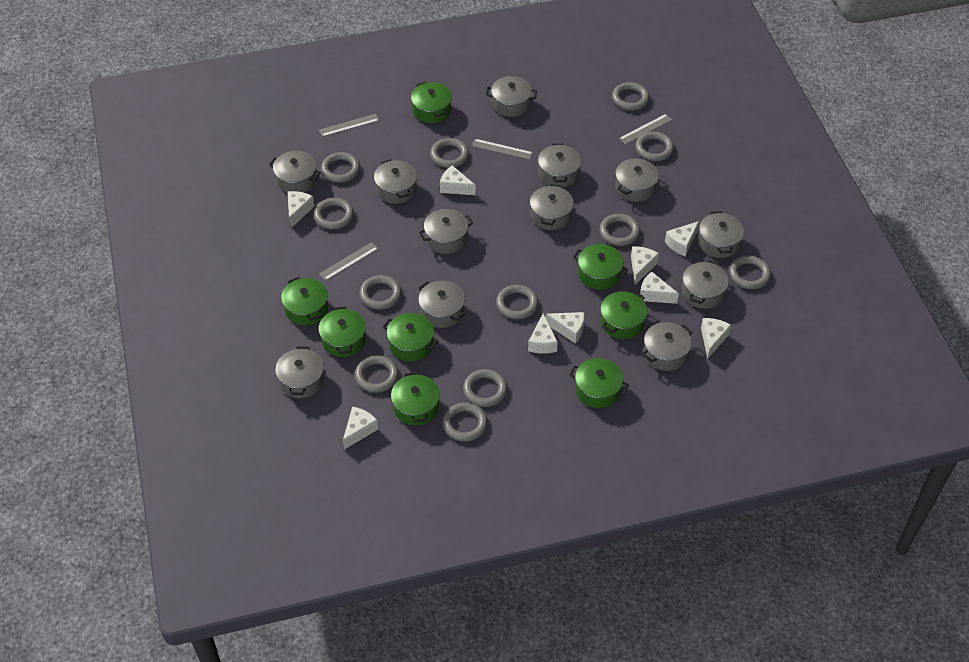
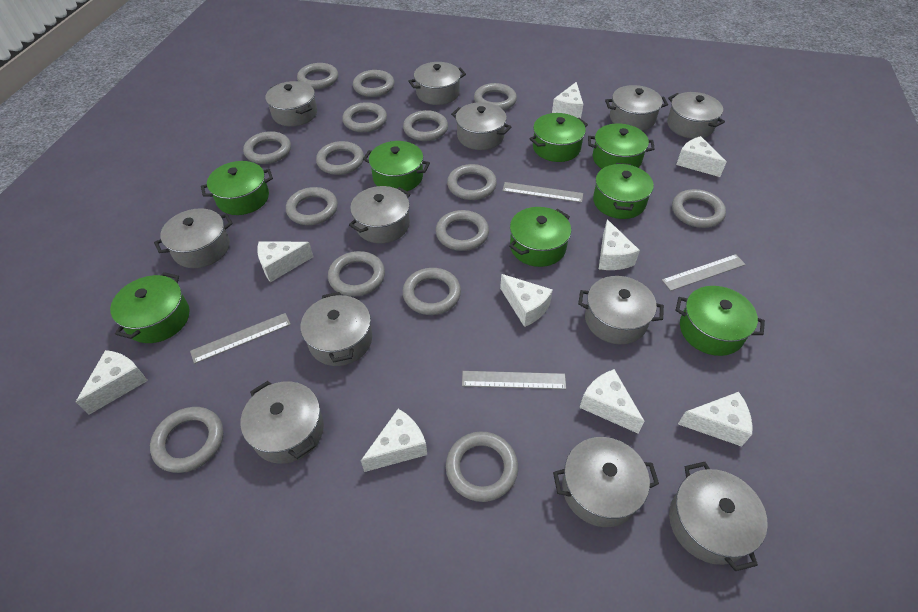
grey ring: [314,198,354,229] [321,152,360,183] [355,355,399,393] [359,275,401,310] [430,138,469,168] [443,402,487,441] [463,369,507,407] [496,285,538,319] [600,214,640,246] [612,82,649,110] [635,132,674,161] [729,255,771,289] = 12 -> [150,407,223,473] [243,131,291,164] [286,187,338,225] [297,63,338,89] [316,141,364,175] [328,251,385,297] [342,102,387,132] [353,70,395,97] [402,268,461,315] [403,110,448,141] [436,210,489,251] [446,431,518,502] [447,164,497,200] [474,83,517,110] [672,189,726,228] = 15

